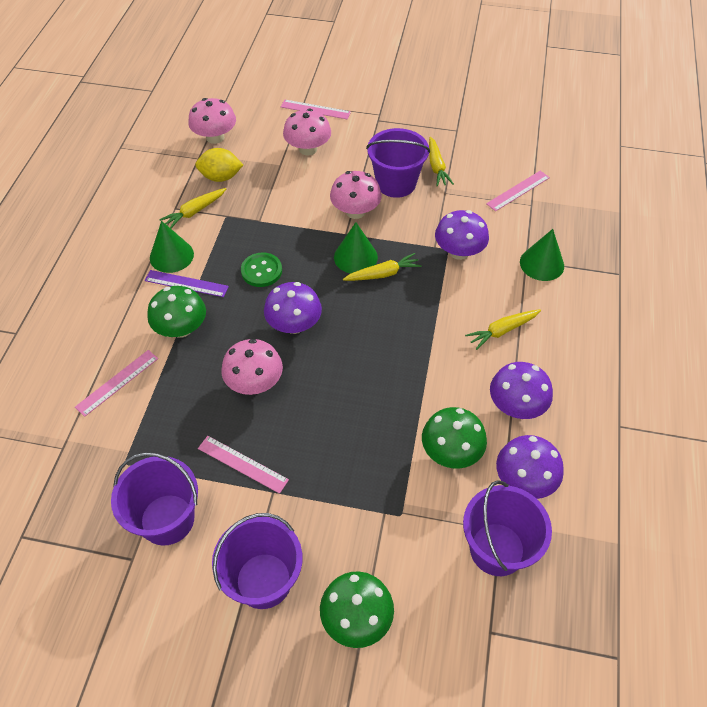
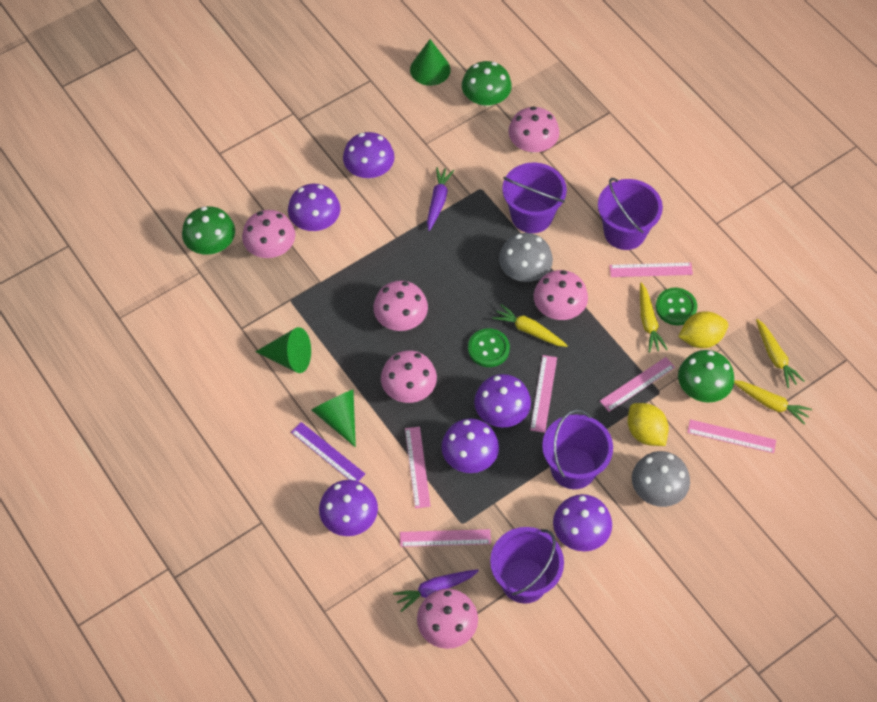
green button: [241,253,282,287] = 1 -> [468,328,510,367] [656,288,697,325] = 2
grey mushroom: none = 0 -> [499,233,553,282] [632,451,690,507] = 2
pink mushroom: [188,98,236,144] [221,339,283,395] [283,109,331,156] [330,171,382,219] = 4 -> [242,210,295,258] [373,281,428,331] [381,350,437,403] [417,589,478,649] [508,106,560,153] [534,270,588,320] = 6
pink ruler: [75,350,158,417] [198,436,289,494] [281,99,351,119] [486,171,550,211] = 4 -> [400,529,491,547] [405,427,431,508] [530,355,557,433] [600,357,675,412] [610,262,693,277] [687,419,776,453] = 6
purple carrot: none = 0 -> [393,569,479,612] [427,167,454,231] = 2
purple mushroom: [264,282,322,334] [435,210,489,260] [490,362,553,419] [496,435,564,499] = 4 -> [288,184,340,231] [319,480,378,536] [343,132,395,178] [441,418,499,473] [474,374,531,428] [553,494,612,551] = 6
yellow lemon: [195,148,243,182] = 1 -> [628,403,669,446] [678,311,728,348] = 2

